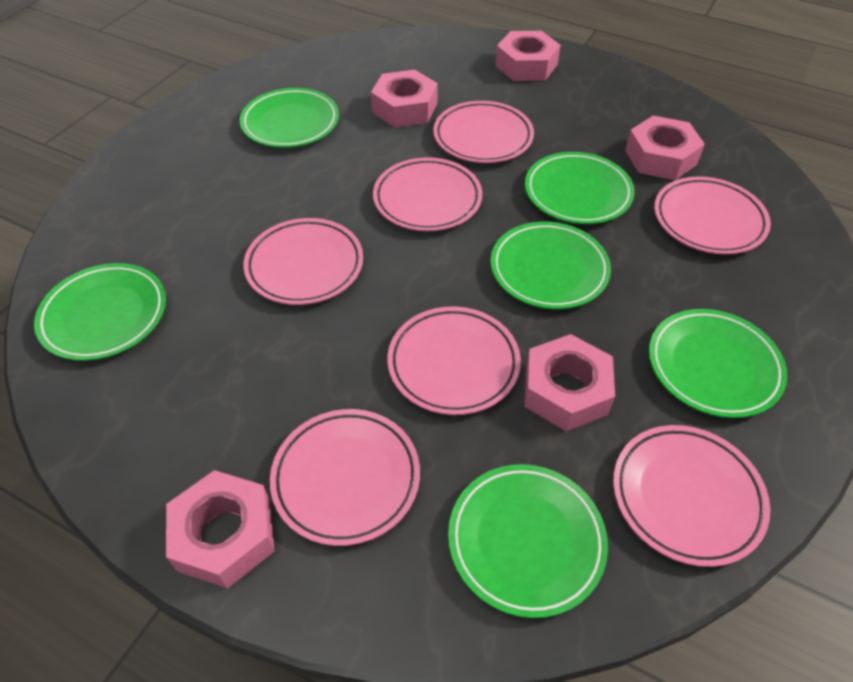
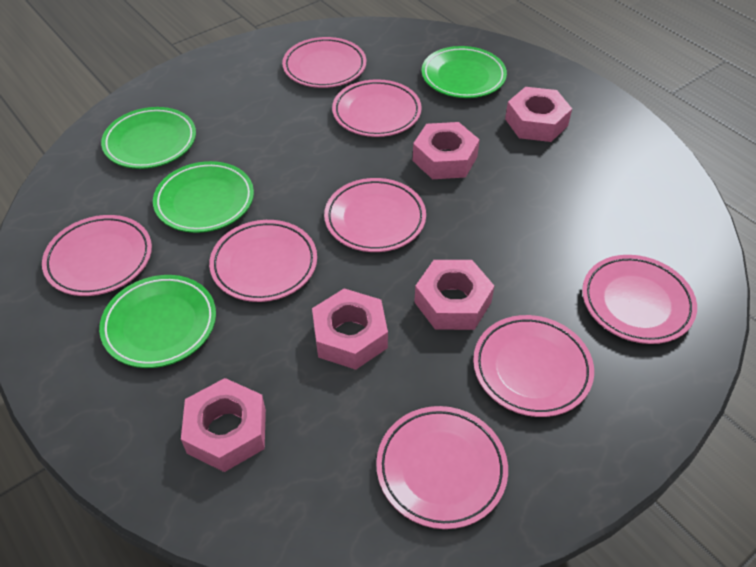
green plate: [34,263,166,361] [240,88,339,148] [448,464,608,618] [491,222,611,309] [525,152,635,224] [649,309,787,418] = 6 -> [99,275,216,368] [101,107,196,169] [153,161,254,233] [422,46,507,98] = 4
pink plate: [243,218,363,305] [270,409,420,546] [373,157,482,231] [388,306,521,415] [434,101,534,163] [613,425,770,567] [654,176,771,255] = 7 -> [42,215,152,296] [209,220,317,302] [282,37,366,88] [324,178,426,252] [332,79,422,137] [376,406,508,529] [473,315,594,417] [582,255,697,344] = 8

